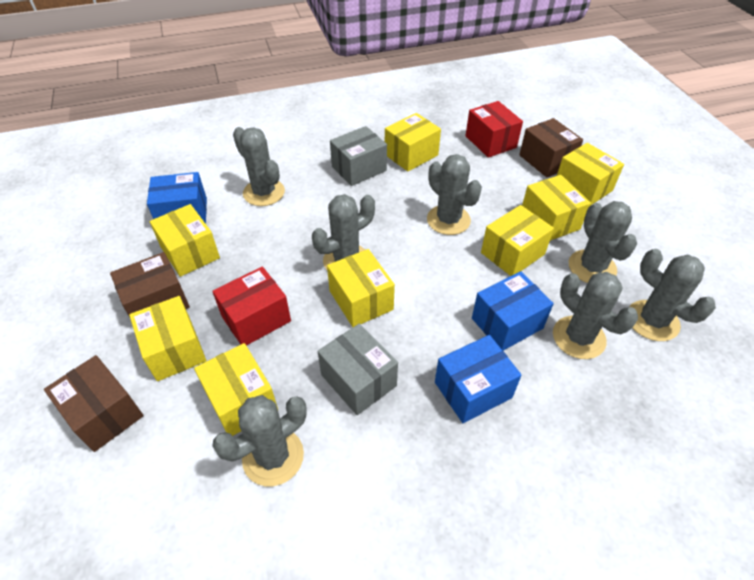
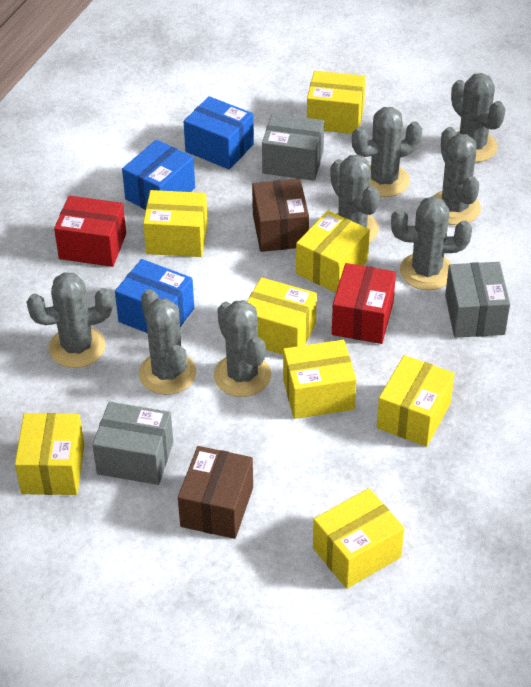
brown box: [44,355,144,452] [110,252,190,317] [519,118,583,177] = 3 -> [178,446,253,539] [252,179,309,252] = 2
grey box: [318,324,398,415] [330,126,387,186] = 2 -> [92,402,173,485] [262,113,324,181] [445,262,510,338] = 3
grey cactus: [212,395,307,486] [233,127,285,206] [312,194,375,270] [427,154,482,235] [553,272,638,359] [569,201,637,283] [629,249,716,341] = 7 -> [27,272,113,368] [139,289,196,395] [214,300,271,397] [330,155,380,243] [352,107,422,197] [391,196,472,290] [434,127,481,225] [451,73,505,162] = 8

